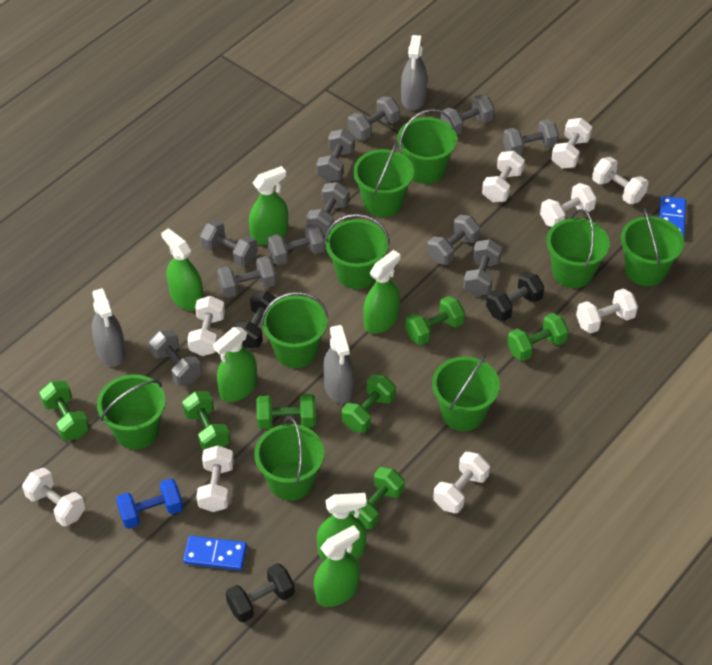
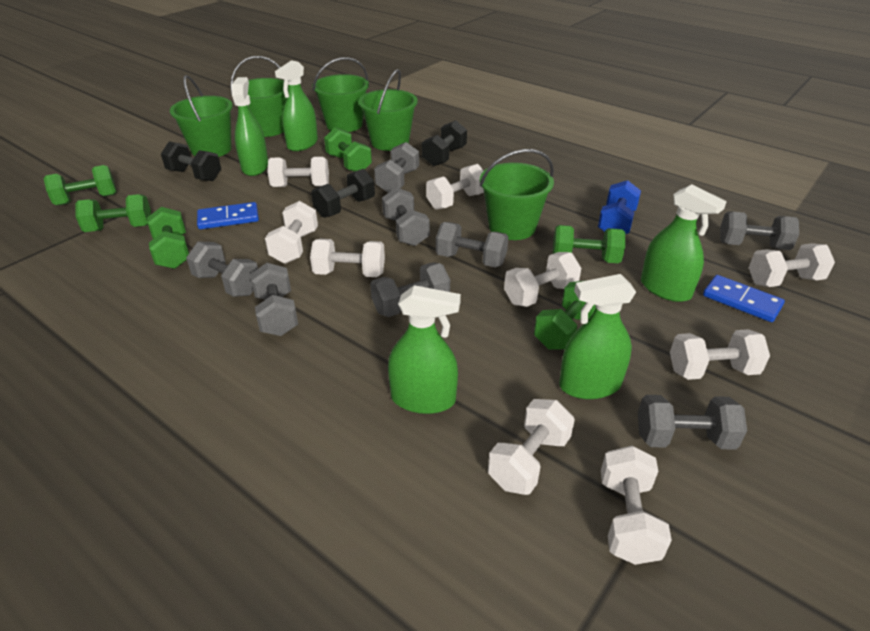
green bucket: [97,374,166,450] [254,417,324,501] [261,292,328,368] [324,214,390,289] [353,142,414,217] [397,109,457,184] [432,355,500,431] [546,209,610,288] [621,208,684,286] = 9 -> [170,75,233,157] [230,56,287,137] [312,57,369,132] [358,69,418,151] [480,149,554,240] = 5
green dumbbell: [39,381,89,440] [182,391,230,450] [256,394,316,429] [342,374,396,433] [350,467,404,530] [405,296,465,345] [507,313,569,361] = 7 -> [43,165,117,206] [76,194,151,232] [147,207,189,269] [324,127,372,171] [534,281,596,350] [553,225,625,263] = 6
green spray bottle: [161,229,204,311] [213,327,257,402] [249,166,288,245] [314,525,360,607] [317,493,367,560] [363,250,401,334] = 6 -> [232,77,268,176] [275,60,318,151] [388,285,461,414] [559,274,636,399] [641,184,727,302] = 5
grey dumbbell: [149,329,202,386] [200,220,258,267] [217,256,277,298] [267,223,326,265] [306,182,349,235] [316,129,355,182] [348,96,400,140] [427,215,480,265] [440,95,495,135] [463,239,502,296] [503,119,559,155] = 11 -> [186,241,258,297] [250,263,298,336] [370,262,450,317] [374,142,419,193] [382,187,430,246] [436,222,508,267] [638,395,747,450] [720,212,799,250] = 8
grey spray bottle: [92,288,126,367] [323,325,354,404] [401,35,427,110] = 3 -> none = 0

